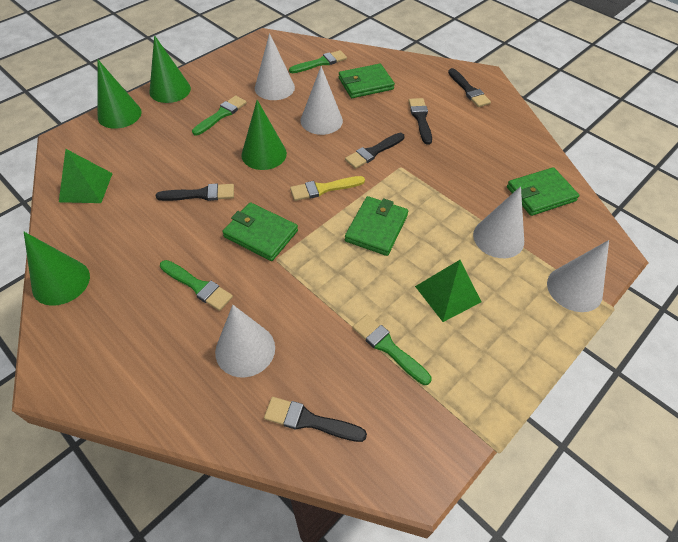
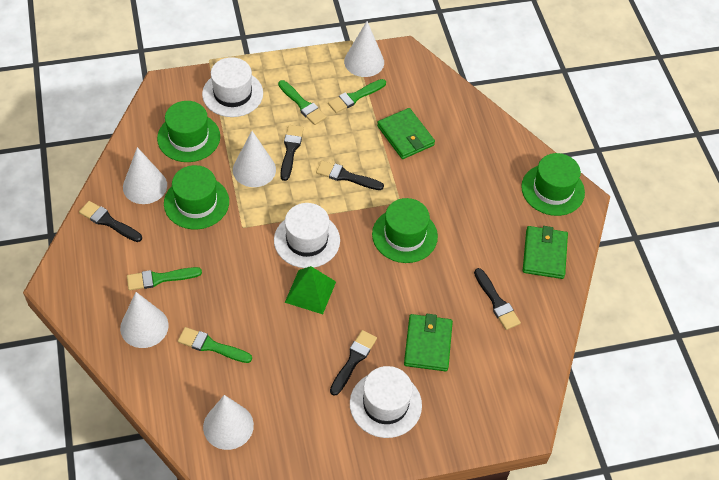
green cone: [24,232,90,306] [98,60,142,129] [149,35,191,103] [242,100,287,170] = 4 -> none = 0
green hat: none = 0 -> [157,101,220,162] [164,165,229,229] [372,198,438,263] [521,153,585,216] = 4
green pyramid: [59,149,113,203] [415,260,482,322] = 2 -> [285,266,336,314] = 1
green wallet: [222,202,298,261] [339,64,395,98] [345,196,408,256] [507,167,580,216] = 4 -> [377,108,435,159] [404,314,453,371] [523,226,568,279] = 3
white hat: none = 0 -> [202,57,263,117] [274,203,340,268] [350,366,422,438] = 3
yellow brush: [290,176,365,201] = 1 -> none = 0

